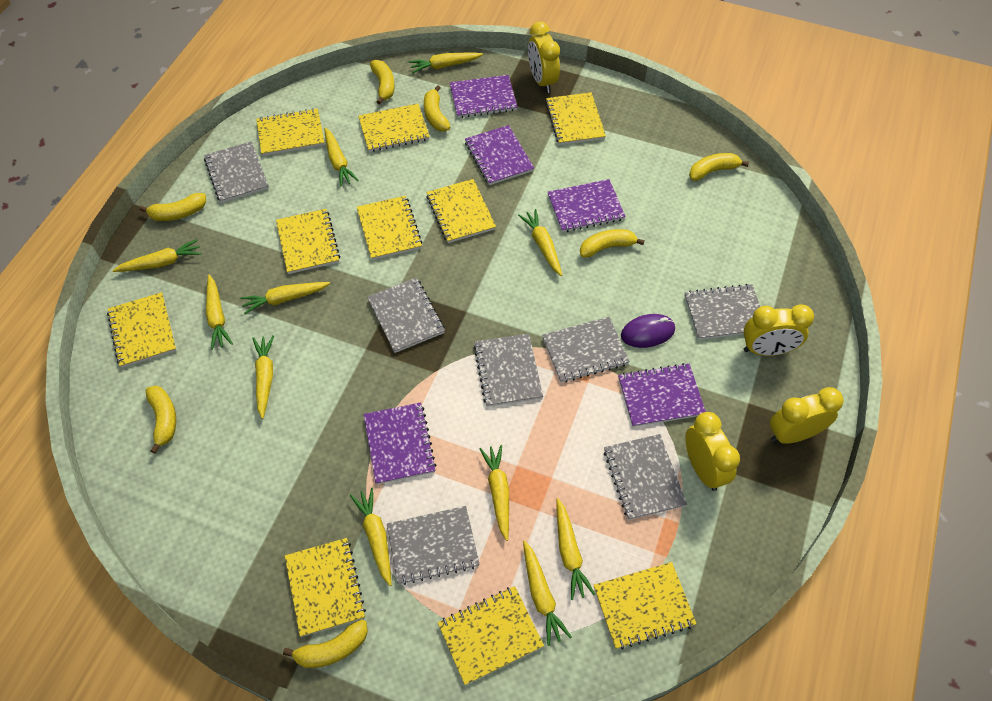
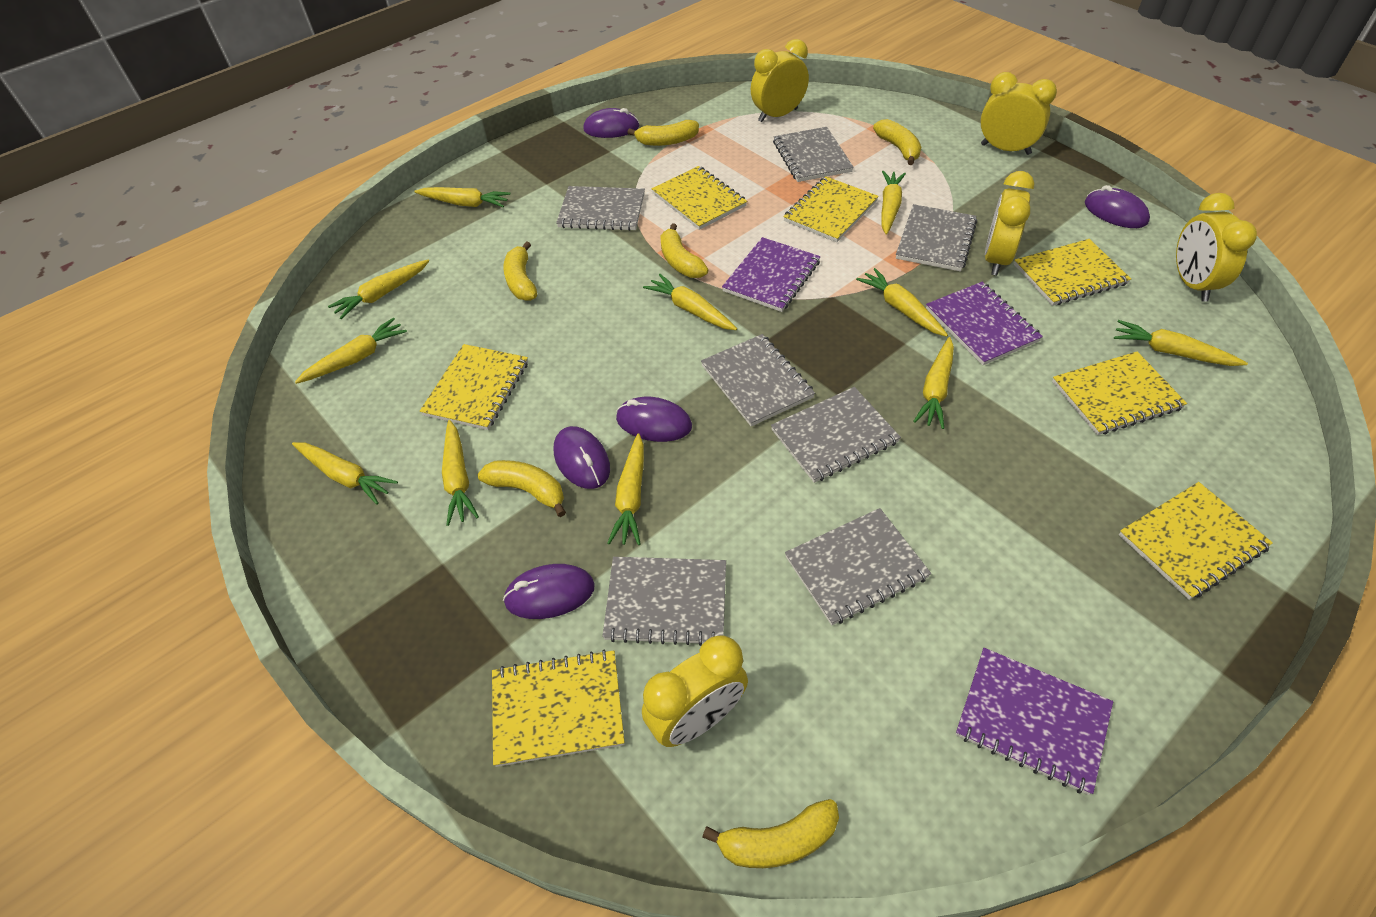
purple mouse: [621,314,675,348] = 1 -> [503,564,595,619] [554,426,610,489] [583,108,640,138] [616,397,692,442] [1085,185,1150,228] = 5
purple notebook: [364,402,436,485] [450,75,517,118] [465,125,534,185] [547,179,626,232] [618,363,706,427] = 5 -> [722,237,821,312] [926,282,1043,365] [956,648,1113,795] = 3
yellow banana: [139,193,206,221] [146,385,176,454] [283,620,368,668] [370,60,395,105] [424,85,450,131] [580,229,645,258] [689,153,749,181] = 7 -> [477,460,566,517] [503,241,537,301] [627,120,699,146] [660,223,708,278] [702,799,839,868] [873,119,921,165] = 6
yellow clock: [528,21,560,93] [685,412,740,491] [743,304,814,356] [770,387,844,444] = 4 -> [642,635,748,747] [751,39,809,122] [980,72,1057,155] [985,171,1034,275] [1176,193,1257,302] = 5
yellow notebook: [107,292,177,368] [256,108,325,156] [276,209,340,274] [285,538,366,637] [357,196,422,260] [358,104,430,152] [426,179,496,243] [438,586,544,685] [546,92,606,145] [594,562,696,649] = 10 -> [420,344,528,430] [492,650,625,767] [652,166,747,230] [783,176,879,242] [1014,239,1131,306] [1052,351,1187,435] [1119,482,1273,600] = 7

